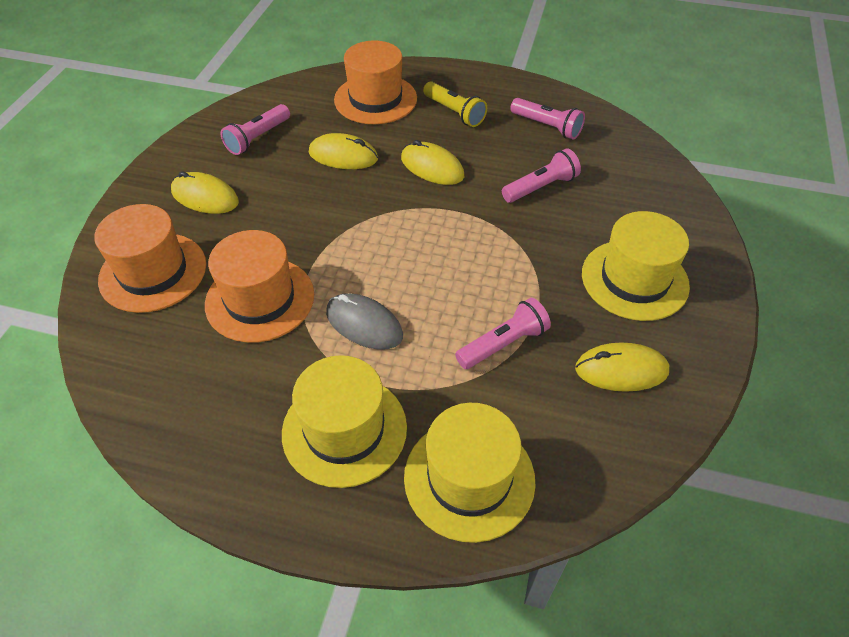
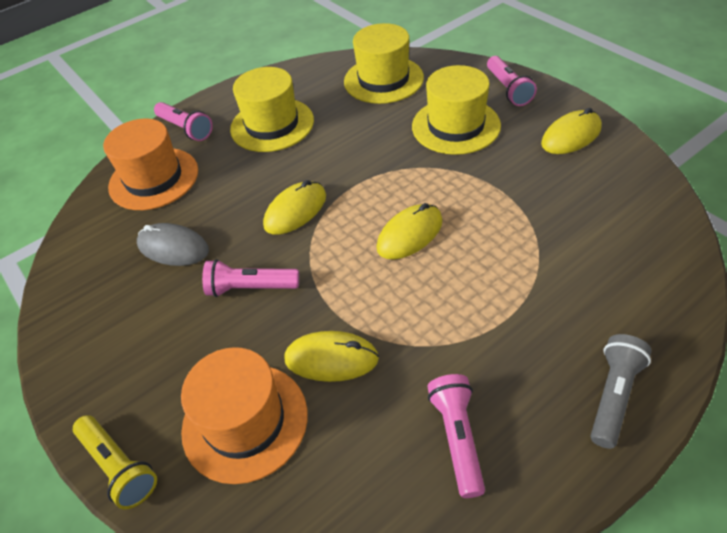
grey flashlight: none = 0 -> [590,334,652,449] = 1
orange hat: [94,204,206,313] [205,230,314,343] [334,40,417,124] = 3 -> [103,119,198,210] [181,347,308,484] = 2

